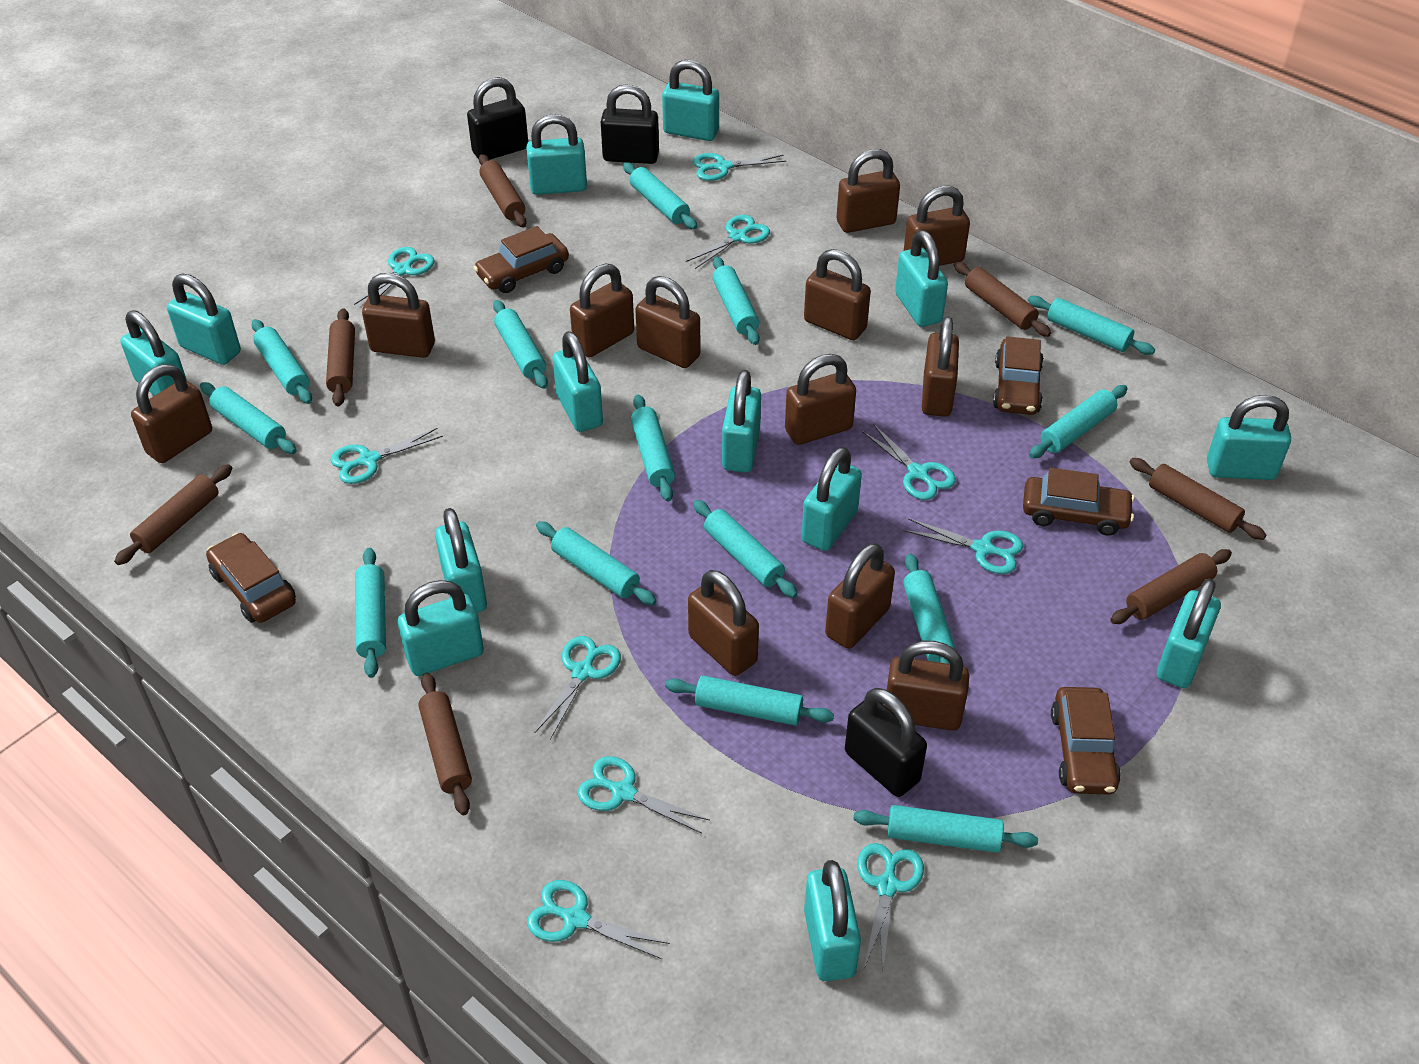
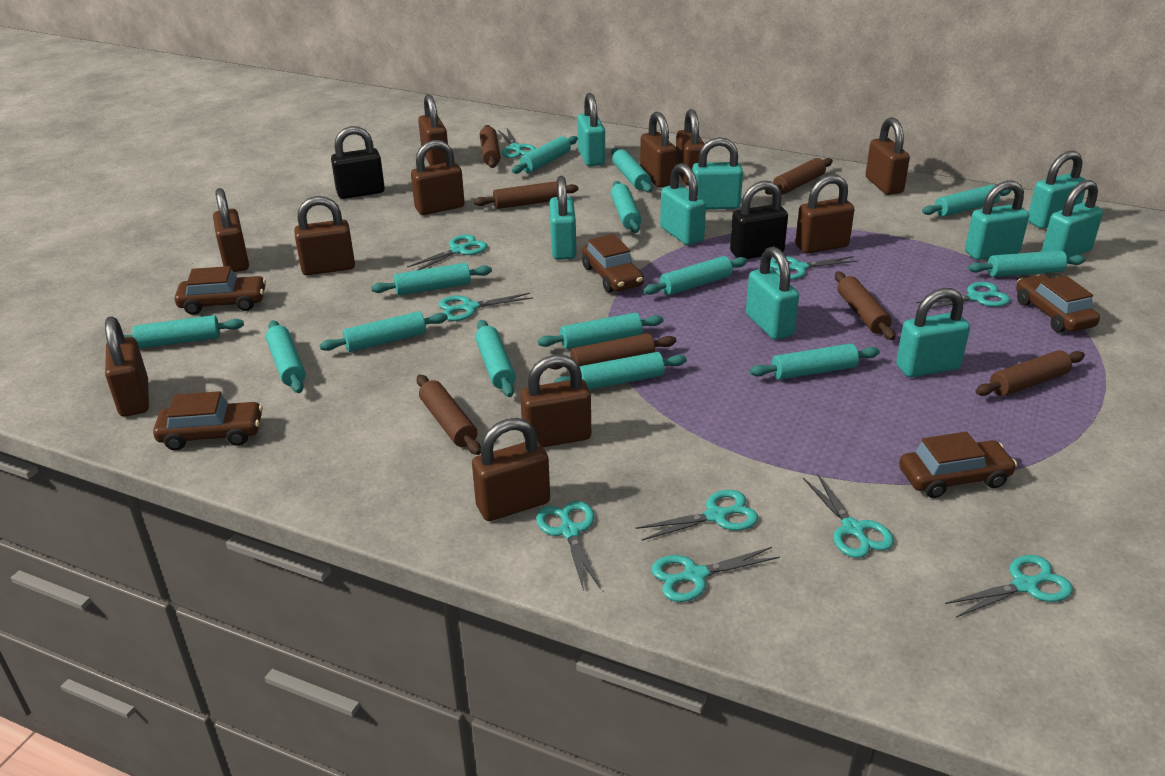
black padlock: [467,77,528,160] [601,84,659,164] [845,688,927,797] = 3 -> [331,126,385,199] [730,181,788,259] = 2
brown padlock: [131,364,212,463] [362,273,435,358] [570,264,634,358] [635,276,700,368] [688,570,759,676] [785,354,856,445] [804,249,871,340] [825,543,895,649] [837,149,900,233] [885,641,969,731] [904,186,970,266] [922,316,959,417] = 12 -> [105,316,149,417] [213,188,249,272] [294,196,355,275] [411,140,465,215] [418,94,448,166] [472,418,550,521] [520,355,591,447] [640,112,677,188] [676,109,704,185] [795,175,855,254] [866,117,910,195] = 11
turquoise padlock: [120,310,187,396] [167,274,241,365] [398,580,484,676] [435,508,487,612] [526,114,587,195] [552,331,603,432] [662,60,719,141] [722,370,761,473] [801,447,862,551] [804,860,861,981] [895,230,948,327] [1157,579,1221,688] [1207,395,1291,480] = 13 -> [549,176,576,260] [577,93,605,166] [660,163,706,245] [692,137,743,210] [746,246,799,340] [896,288,970,378] [965,180,1029,260] [1028,151,1086,229] [1042,180,1103,258] = 9

